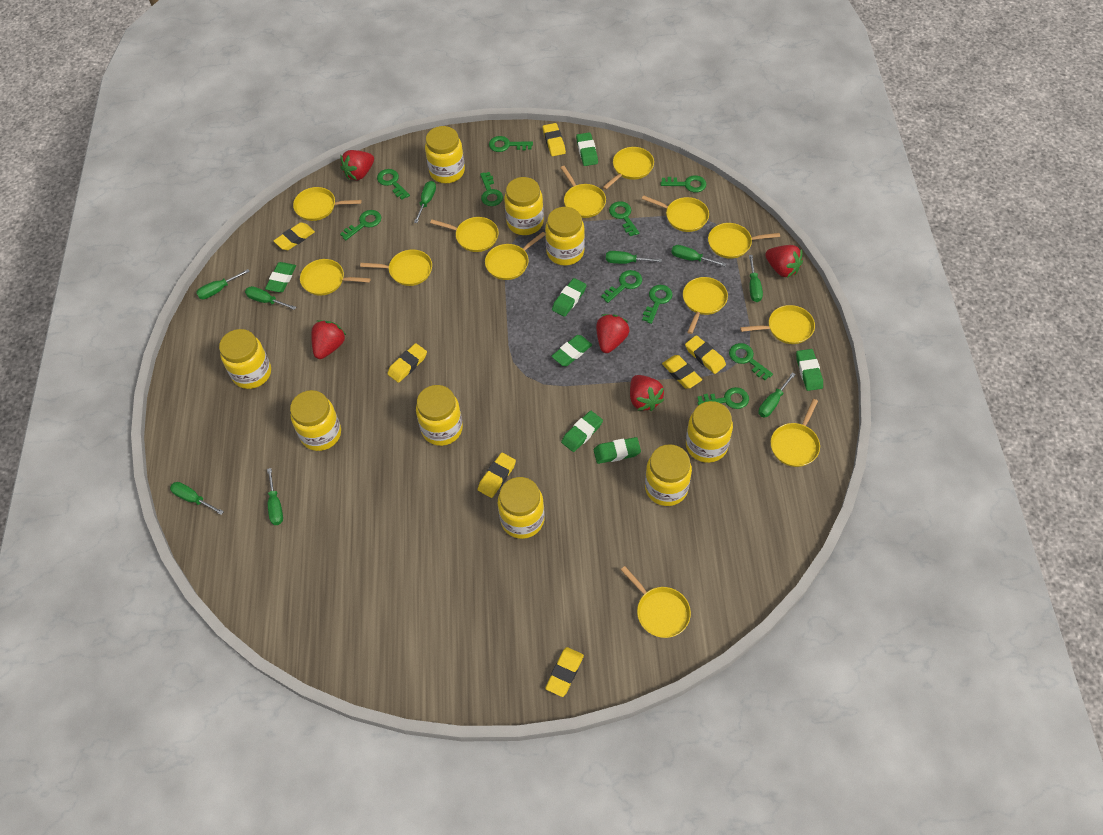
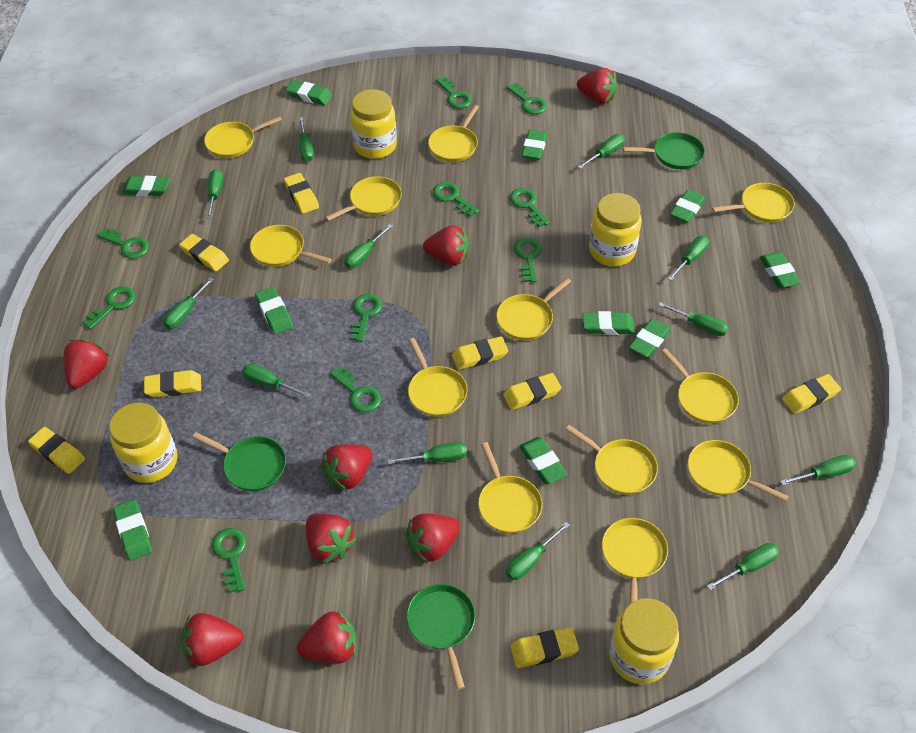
green eraser: [265,262,296,292] [551,335,592,366] [552,278,587,317] [561,411,603,452] [576,132,598,166] [594,437,641,464] [796,349,823,391] = 7 -> [113,500,152,560] [122,176,170,196] [255,287,293,334] [286,80,332,105] [519,437,567,484] [522,130,547,160] [582,311,635,335] [629,319,671,358] [670,189,706,223] [759,252,801,288] = 10
green pan: none = 0 -> [192,432,286,491] [407,584,475,690] [623,132,705,169] = 3
green screwdriver: [170,482,224,515] [196,269,250,299] [245,286,296,310] [267,468,283,525] [414,181,436,223] [606,251,662,264] [671,245,726,266] [749,255,763,302] [758,372,796,418] = 9 -> [163,278,214,329] [207,169,223,219] [242,364,310,398] [299,117,314,162] [344,224,393,268] [388,442,467,464] [506,522,570,580] [578,134,625,169] [658,302,729,336] [668,236,709,281] [707,543,779,590] [780,455,856,486] = 12
red strawberry: [311,320,346,359] [340,150,374,180] [596,314,630,353] [630,375,664,411] [765,245,803,278] = 5 -> [63,339,109,389] [181,613,244,666] [297,610,356,664] [306,513,356,564] [321,444,372,491] [405,513,460,563] [423,225,469,265] [577,68,618,104] = 8
yellow eraser: [274,223,315,250] [387,343,427,383] [478,453,516,498] [543,123,566,156] [545,647,584,697] [662,355,702,389] [685,335,726,374] = 7 -> [28,427,85,474] [144,370,201,397] [179,234,229,271] [284,173,319,214] [452,336,508,370] [503,373,561,410] [510,627,579,668] [782,374,841,414] = 8
yellow jar: [219,329,271,389] [290,390,341,451] [416,385,463,446] [425,126,465,183] [498,477,544,539] [504,177,544,235] [545,207,585,265] [645,444,692,506] [686,401,733,463] = 9 -> [109,403,178,483] [350,89,397,159] [589,193,642,266] [609,598,679,684] = 4
yellow pan: [293,187,362,221] [300,259,370,296] [360,249,432,286] [430,217,499,252] [485,232,545,280] [560,166,606,218] [603,147,654,190] [621,566,691,638] [642,195,709,232] [683,277,728,334] [708,223,780,259] [740,305,815,344] [771,399,820,467] = 13 -> [204,116,282,158] [250,225,331,267] [325,176,402,221] [408,338,468,417] [428,105,479,162] [478,442,543,533] [496,278,571,340] [565,425,658,495] [602,518,668,604] [661,348,739,423] [688,440,789,502] [712,183,794,222] = 12

